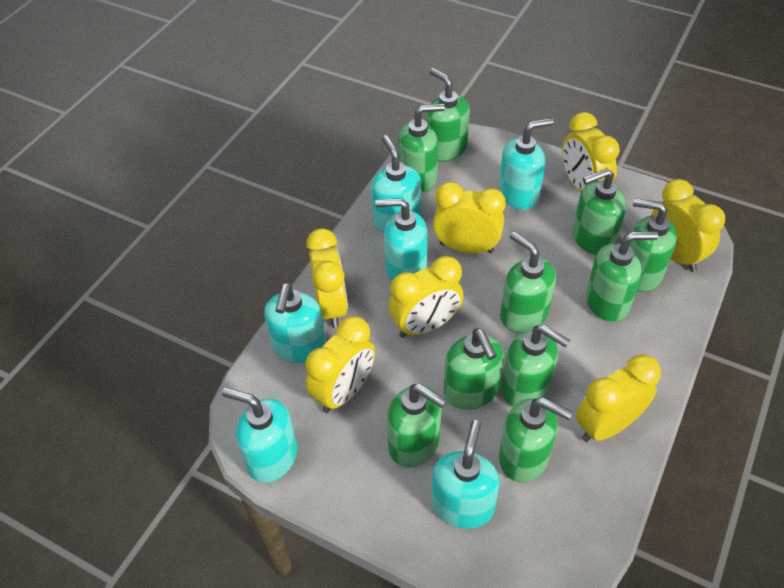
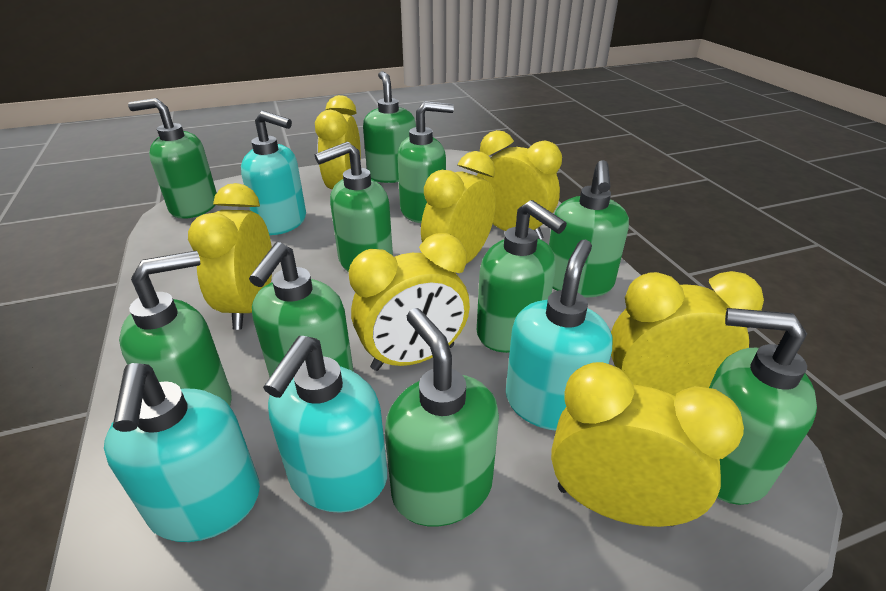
turquoise soap dispenser: [222,387,297,482] [264,283,326,363] [371,135,421,232] [375,198,427,281] [432,420,500,529] [499,118,554,210] = 6 -> [104,363,260,542] [241,111,306,235] [263,336,387,513] [506,240,612,431] = 4

